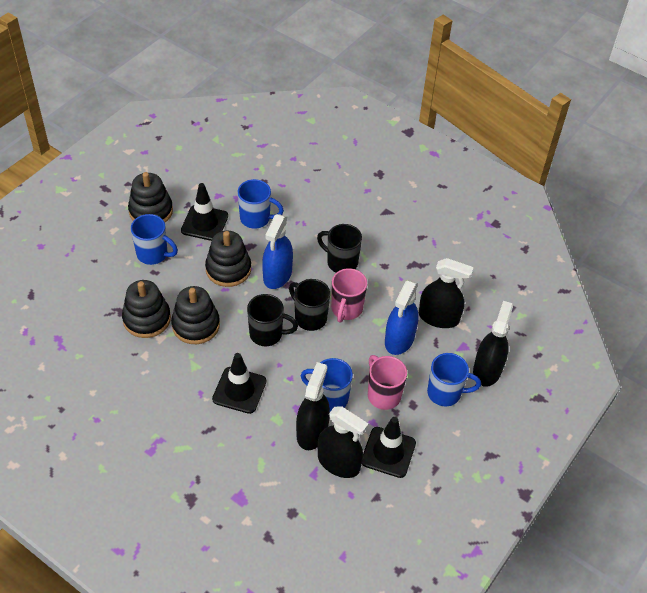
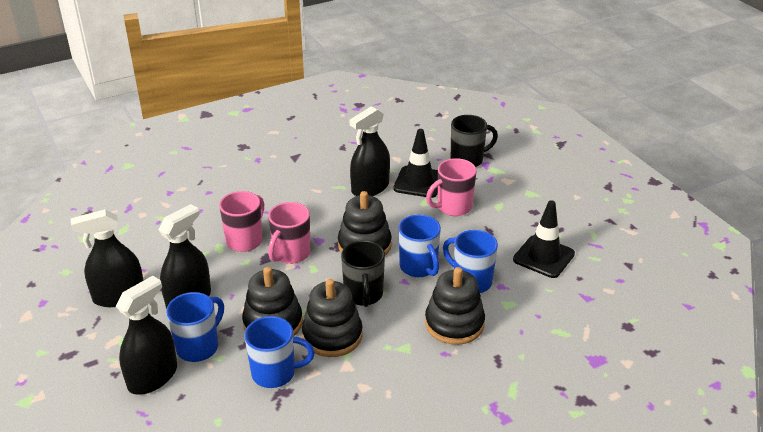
black mug: [247,294,298,346] [289,279,330,331] [317,224,362,272] = 3 -> [341,240,385,307] [451,115,498,167] = 2
black traffic cone: [181,183,228,241] [212,353,266,414] [362,417,416,478] = 3 -> [393,129,438,198] [513,200,575,278] = 2
blue spray bottle: [262,214,293,289] [385,280,419,355] = 2 -> none = 0
pink mug: [331,268,367,323] [368,355,407,410] = 2 -> [219,191,264,252] [268,202,310,264] [426,158,477,216] = 3

